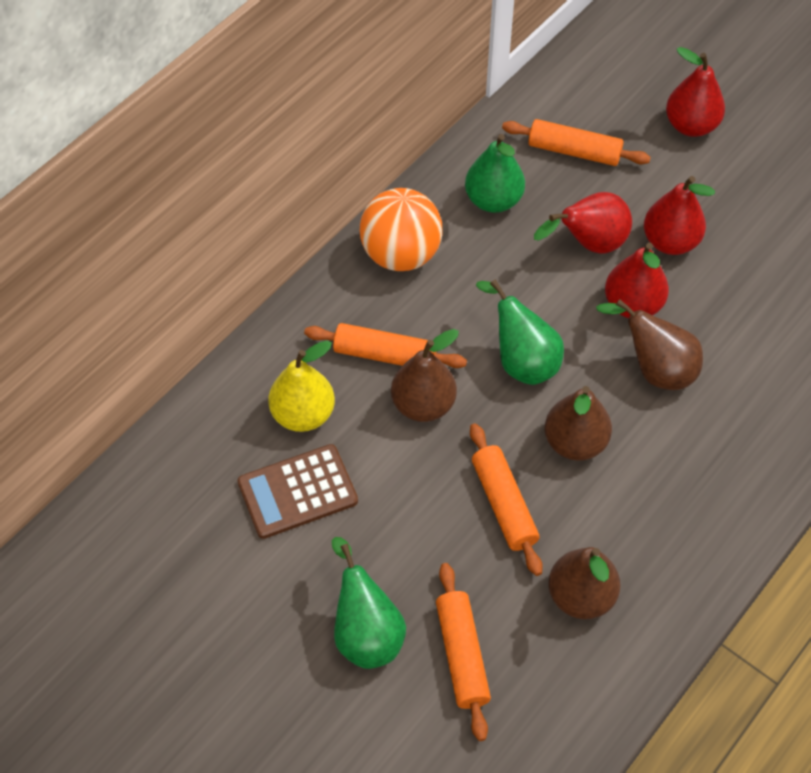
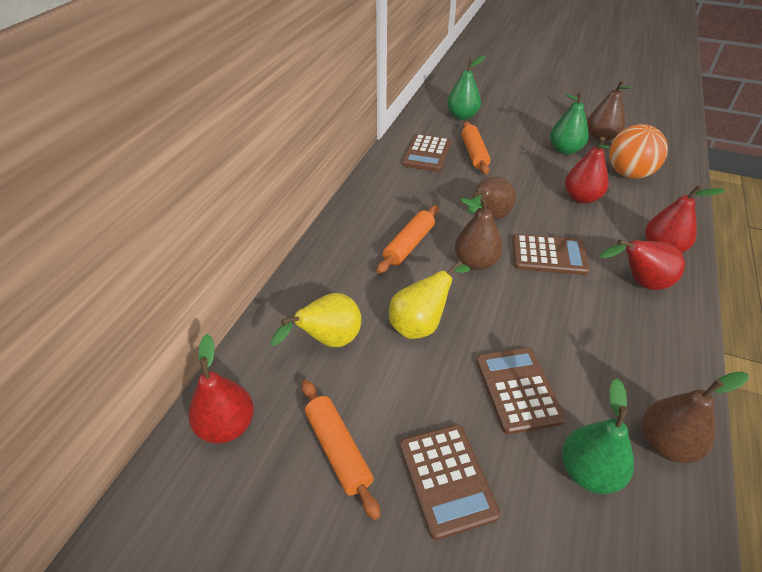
brown calculator: [237,444,358,539] = 1 -> [400,424,500,540] [402,134,451,172] [476,347,566,434] [512,234,590,275] = 4
orange rolling pin: [304,323,467,368] [436,563,491,741] [470,423,543,576] [502,119,651,166] = 4 -> [302,380,380,520] [377,205,439,274] [462,121,490,175] = 3
yellow pear: [268,341,335,432] = 1 -> [271,293,362,347] [389,260,470,339] = 2

